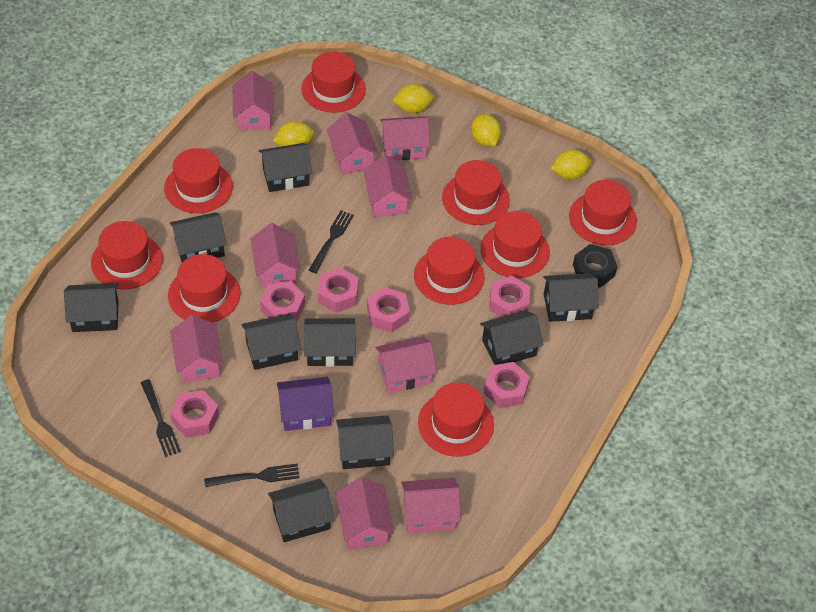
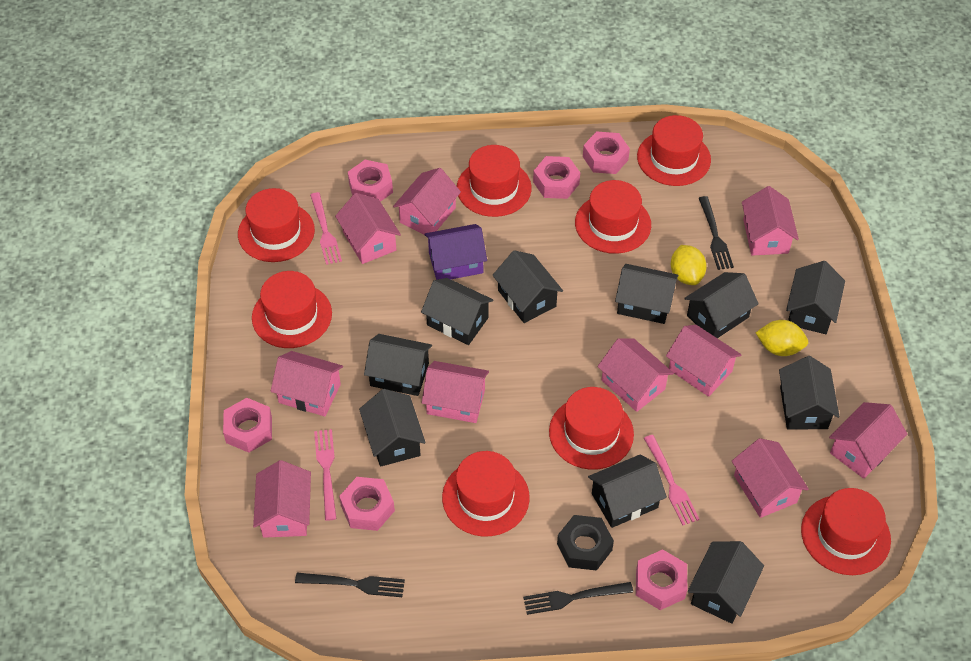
black house: [64,283,119,332] [170,212,227,262] [241,314,301,370] [259,143,313,192] [268,479,335,542] [304,318,356,367] [336,415,394,469] [480,310,544,365] [543,273,599,322] = 9 -> [359,389,426,467] [364,334,432,396] [421,278,494,345] [492,250,563,323] [588,454,667,528] [615,264,679,324] [684,272,759,338] [688,541,764,624] [779,356,840,430] [786,261,845,334] = 10
pink fork: none = 0 -> [310,192,342,265] [314,429,336,521] [644,435,699,525] = 3
pink house: [170,315,224,383] [232,71,274,130] [250,223,301,288] [327,113,379,174] [336,478,394,549] [363,155,412,217] [375,336,437,393] [380,116,430,160] [401,478,461,533] = 9 -> [253,460,311,538] [271,351,343,416] [335,193,401,264] [393,168,461,234] [422,361,489,423] [597,338,674,412] [666,325,741,397] [732,438,809,518] [742,186,799,256] [829,402,907,479] = 10
red hat: [91,221,163,289] [164,148,233,213] [168,254,240,323] [301,51,366,113] [414,237,484,305] [418,382,494,457] [442,160,510,225] [480,211,550,278] [569,180,637,245] = 9 -> [238,188,315,262] [252,271,332,348] [442,451,530,537] [457,145,532,217] [549,387,634,470] [575,180,651,254] [637,115,711,186] [801,488,891,575] = 8
yellow lemon: [273,121,314,146] [392,84,434,113] [471,114,501,146] [551,149,591,180] = 4 -> [671,245,707,285] [756,320,808,356] = 2

